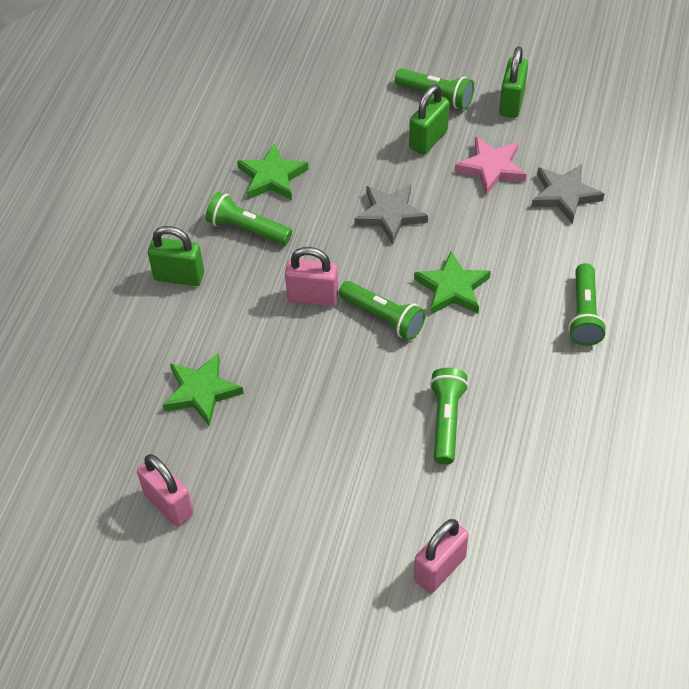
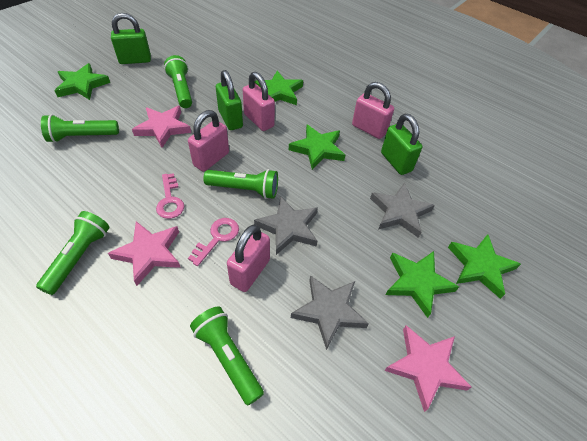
green star: [163,353,244,427] [237,143,309,200] [414,251,491,314] = 3 -> [55,63,110,100] [255,71,303,105] [289,125,345,170] [386,251,459,318] [448,234,521,299] = 5
grey star: [354,184,428,244] [531,164,604,224] = 2 -> [254,196,318,255] [291,275,369,350] [370,182,435,238] = 3
pink key: none = 0 -> [156,173,185,219] [188,218,239,266] = 2
pink padlock: [137,454,194,527] [285,247,339,307] [414,519,469,593] = 3 -> [188,110,229,172] [227,224,270,292] [243,72,275,131] [352,82,394,139] = 4
pink star: [455,137,527,195] = 1 -> [108,221,181,286] [132,106,191,148] [384,325,472,412] = 3

